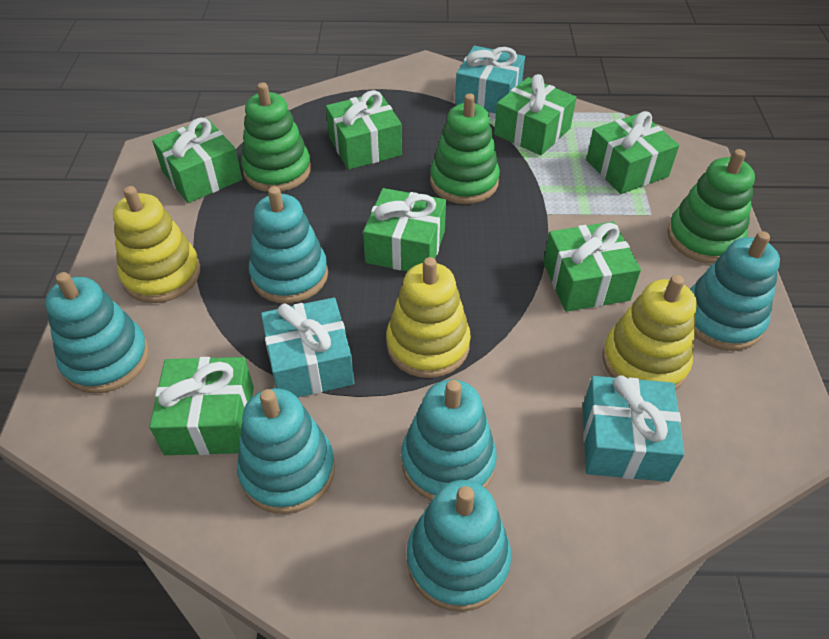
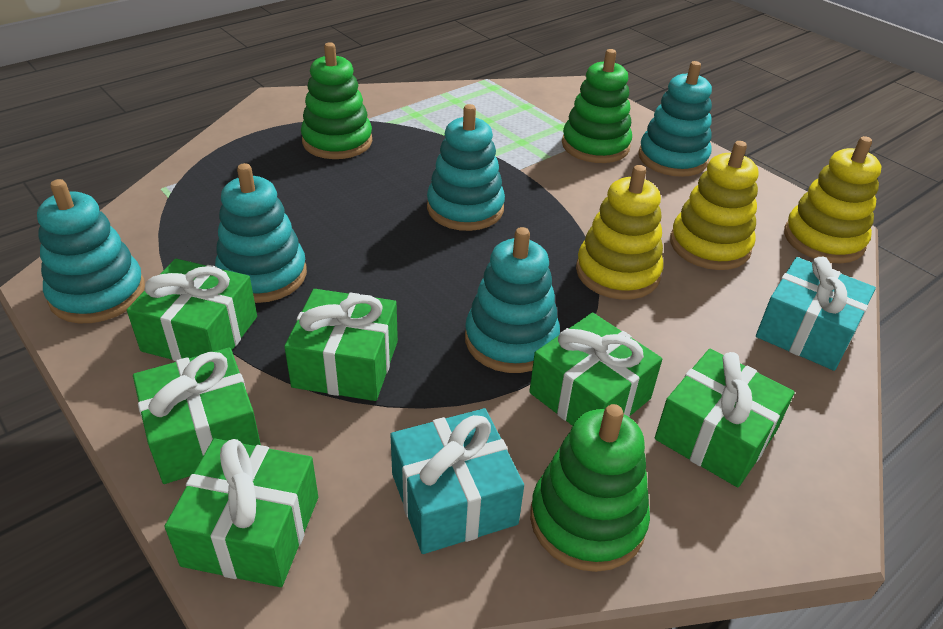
green gift: [149,357,254,455] [152,118,242,203] [326,90,402,170] [363,188,446,271] [494,74,576,156] [543,222,641,312] [586,111,679,194] = 7 -> [127,259,257,361] [133,347,261,484] [165,439,318,587] [284,289,398,401] [529,313,662,426] [655,349,795,488] = 6
turquoise gift: [261,298,354,398] [455,46,525,114] [583,376,684,482] = 3 -> [390,408,524,554] [756,257,876,371] = 2
turquoise stacking toy: [45,272,149,394] [237,388,335,514] [249,186,328,303] [401,380,497,501] [407,480,511,612] [690,231,780,351] = 6 -> [37,179,145,323] [215,163,307,303] [427,104,505,231] [465,227,560,373] [638,61,712,177] = 5

